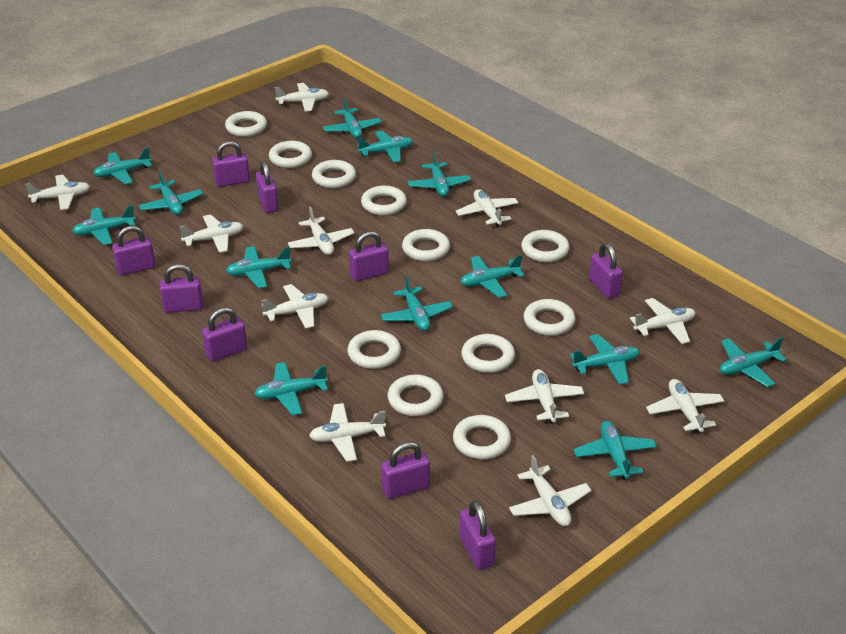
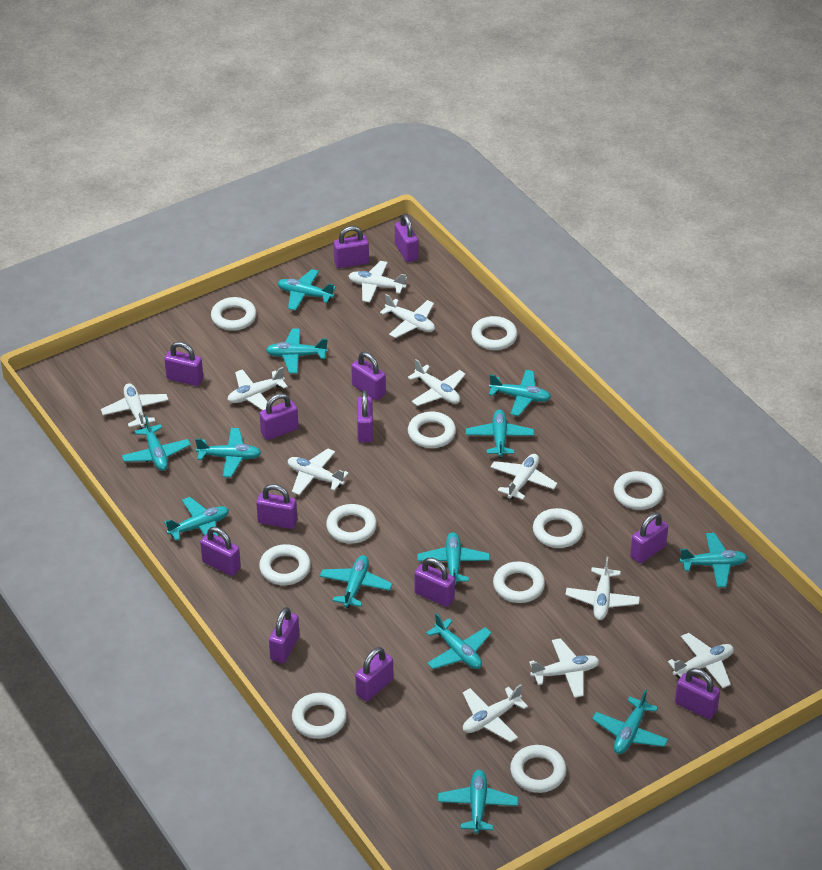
purple padlock: [112,226,155,275] [160,264,203,313] [202,307,247,362] [212,141,250,187] [256,161,278,213] [349,231,389,281] [381,442,430,499] [459,501,496,570] [589,243,623,299] = 9 -> [164,342,203,386] [200,527,241,576] [256,484,297,529] [260,393,298,440] [269,607,299,663] [333,226,369,268] [351,352,386,400] [355,647,393,702] [357,390,373,442] [395,214,418,262] [415,558,455,607] [630,513,668,563] [675,668,720,719] = 13
white ring: [225,111,267,137] [269,141,312,168] [312,160,356,188] [348,330,401,369] [361,186,407,215] [388,375,443,416] [402,229,450,261] [453,415,511,459] [461,334,515,373] [521,230,570,262] [523,299,575,336] = 11 -> [211,297,256,331] [259,544,311,585] [292,693,347,739] [326,504,377,544] [408,412,456,448] [471,316,517,350] [493,561,545,603] [510,745,566,793] [533,508,583,548] [614,471,663,510] = 10

